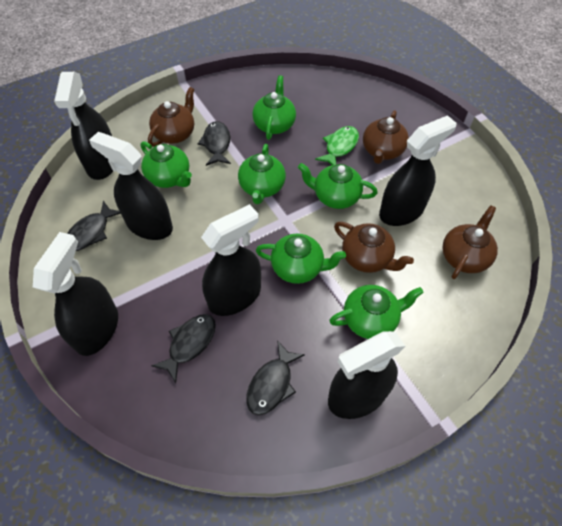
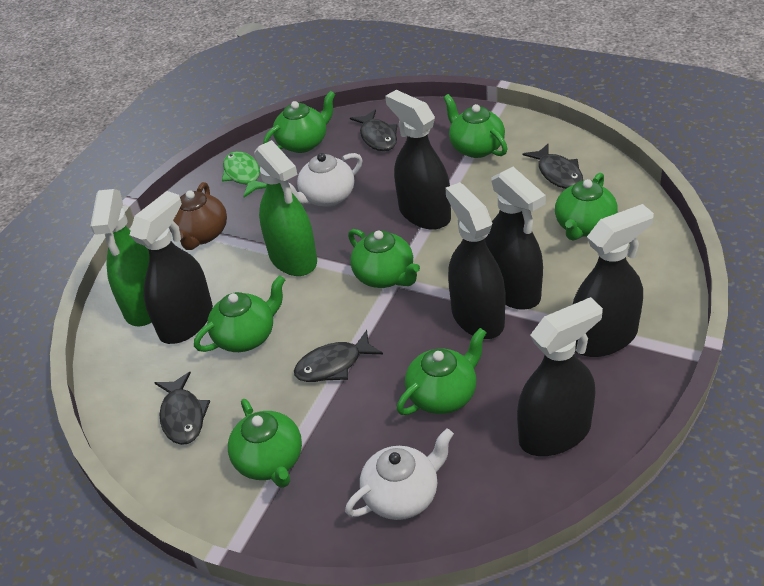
brown teapot: [148,87,195,147] [334,222,414,273] [363,110,409,164] [442,205,498,279] = 4 -> [169,182,227,250] = 1
green spray bottle: none = 0 -> [90,189,151,326] [254,140,317,276] = 2
green teapot: [141,141,192,188] [238,144,286,204] [252,75,296,140] [256,234,346,284] [298,163,378,209] [329,285,424,339] = 6 -> [194,275,285,352] [228,399,302,488] [263,91,336,153] [348,229,420,288] [397,328,487,415] [443,94,508,158] [555,173,618,241] = 7
white teapot: none = 0 -> [289,153,363,207] [345,428,454,520] = 2

